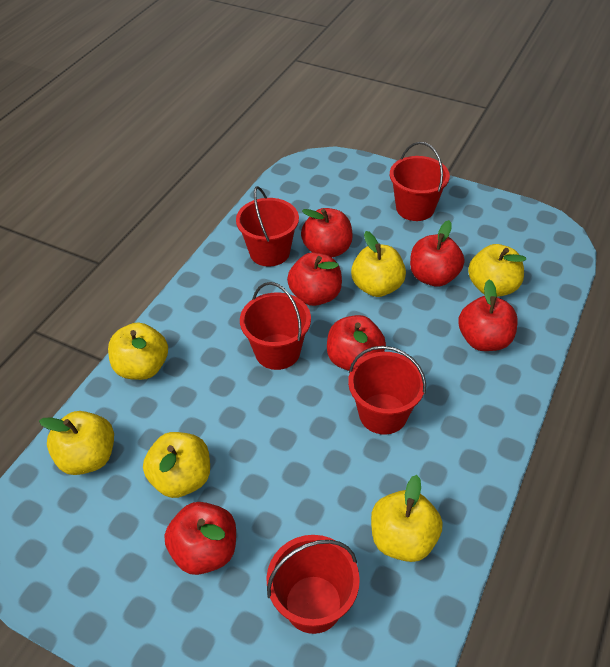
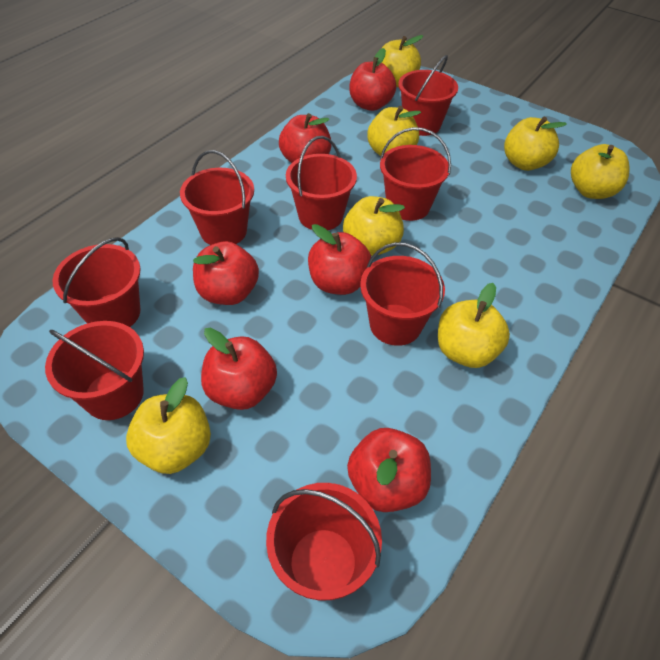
red bucket: [236,186,299,267] [240,282,311,370] [266,535,360,634] [348,346,426,435] [390,142,450,221] = 5 -> [45,321,144,420] [52,237,141,327] [180,150,254,245] [266,483,382,601] [286,136,357,230] [360,242,445,346] [380,127,451,221] [398,55,458,136] = 8
yellow apple: [39,411,114,475] [108,323,168,380] [143,432,210,498] [351,231,406,297] [371,475,443,562] [468,244,526,297] = 6 -> [126,377,211,474] [343,196,405,256] [367,106,421,156] [381,35,423,87] [438,283,510,368] [504,117,567,171] [571,144,630,199] = 7

